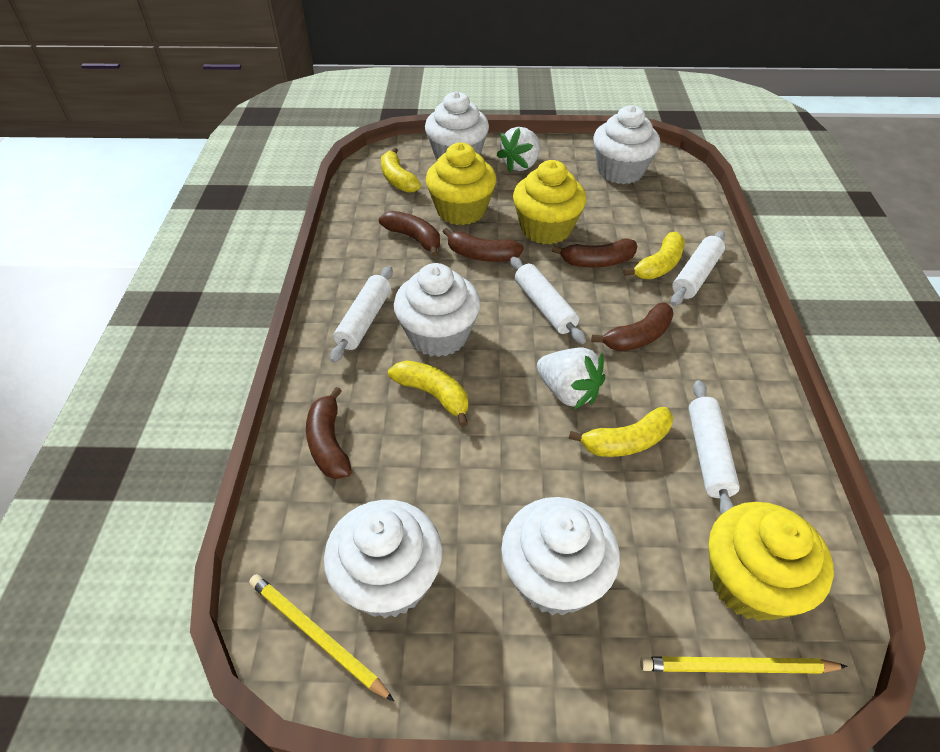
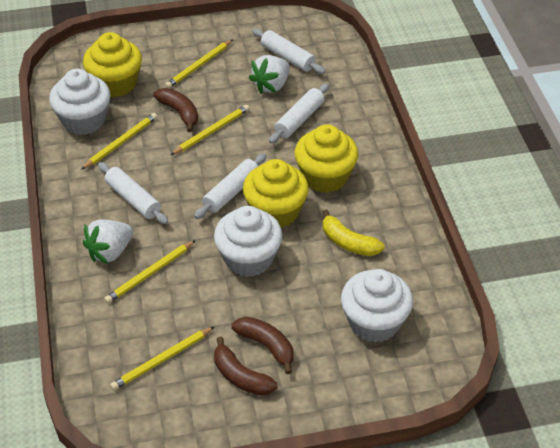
brown banana: [306,387,352,479] [379,211,440,257] [443,228,524,262] [552,238,637,267] [591,303,674,351] = 5 -> [153,88,198,132] [214,337,277,396] [231,317,293,374] = 3
white cupcake: [324,500,442,618] [394,263,480,357] [425,91,489,160] [501,497,620,615] [593,105,660,184] = 5 -> [49,69,110,135] [214,206,282,277] [341,269,413,342] = 3
yellow banana: [381,148,421,193] [388,360,468,427] [569,407,673,457] [624,232,685,279] = 4 -> [323,209,384,256] = 1
yellow pencil: [249,574,394,701] [640,656,848,674] = 2 -> [81,113,157,170] [104,240,196,303] [110,326,215,390] [165,39,233,88] [171,105,250,155] = 5

